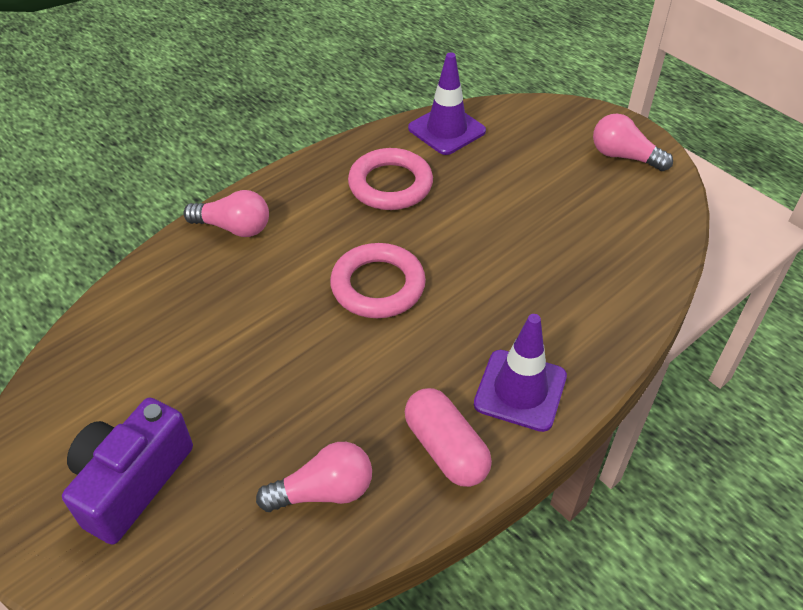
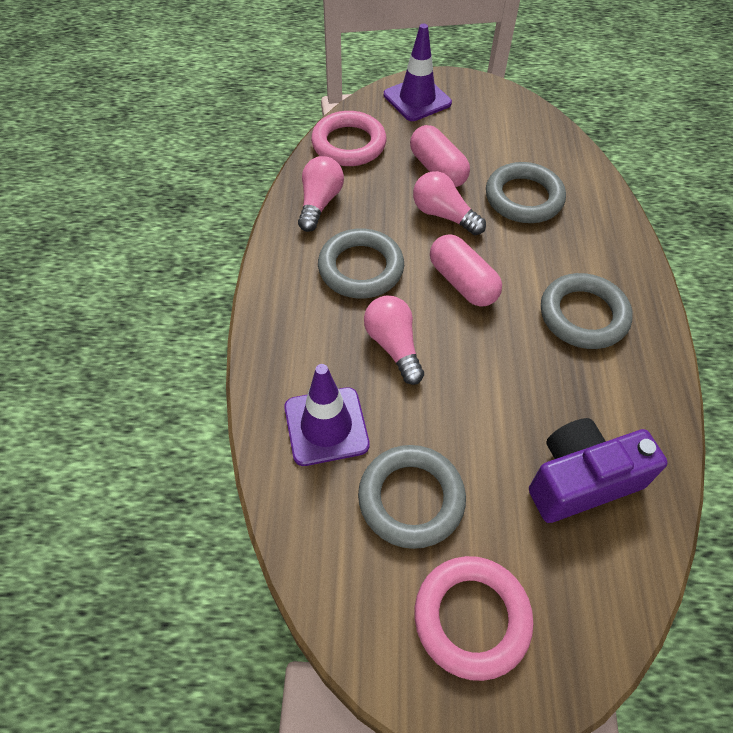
grey ring: none = 0 -> [318,229,404,299] [358,445,466,549] [486,162,566,223] [541,273,633,349] = 4
pink capsule: [405,388,492,487] = 1 -> [410,125,470,187] [430,234,502,307] = 2

